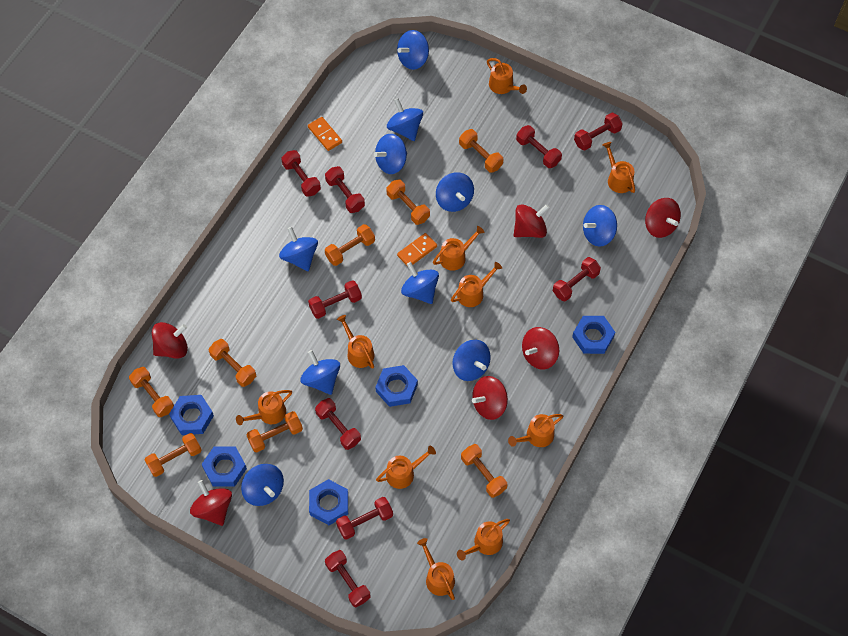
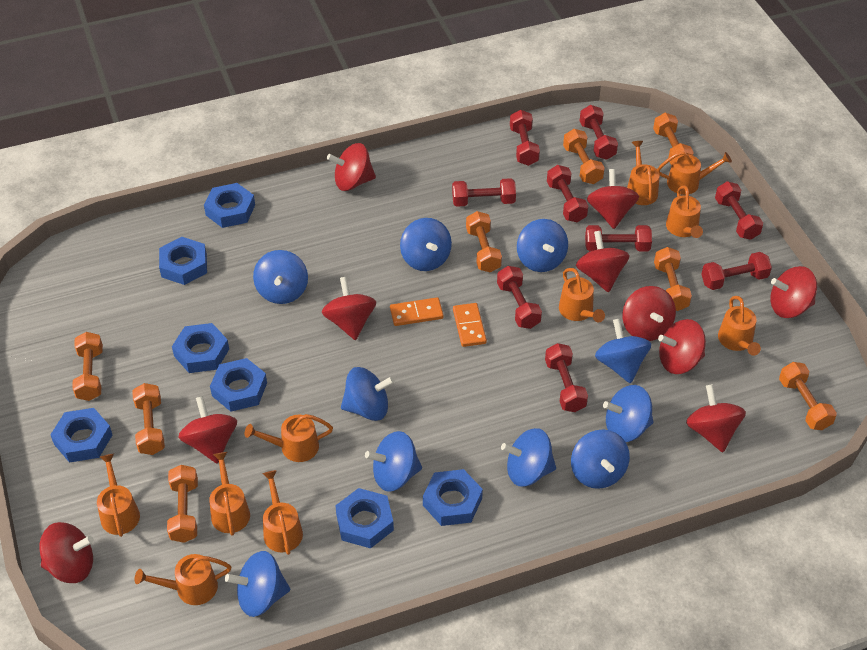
blue nut: [169,395,214,435] [202,446,247,487] [309,479,348,525] [376,365,418,407] [572,316,615,354] = 5 -> [50,408,112,463] [159,237,207,285] [172,323,229,373] [204,183,255,228] [210,358,267,412] [335,488,394,548] [423,469,483,526] = 7
red spinning top: [152,322,188,359] [190,480,232,526] [472,376,508,420] [514,204,550,238] [522,327,559,370] [645,198,681,238] = 6 -> [39,522,94,583] [178,396,237,464] [322,277,376,340] [327,143,376,191] [576,231,630,293] [587,169,639,229] [623,286,676,341] [658,319,706,374] [686,384,746,452] [770,266,817,318] = 10

